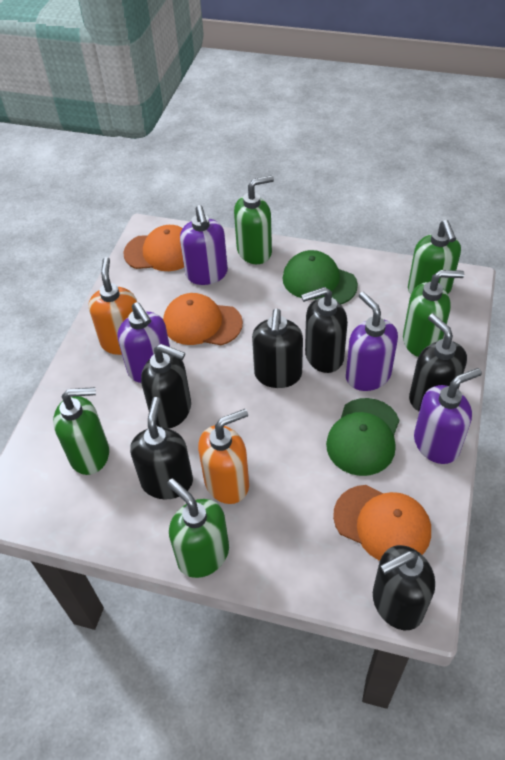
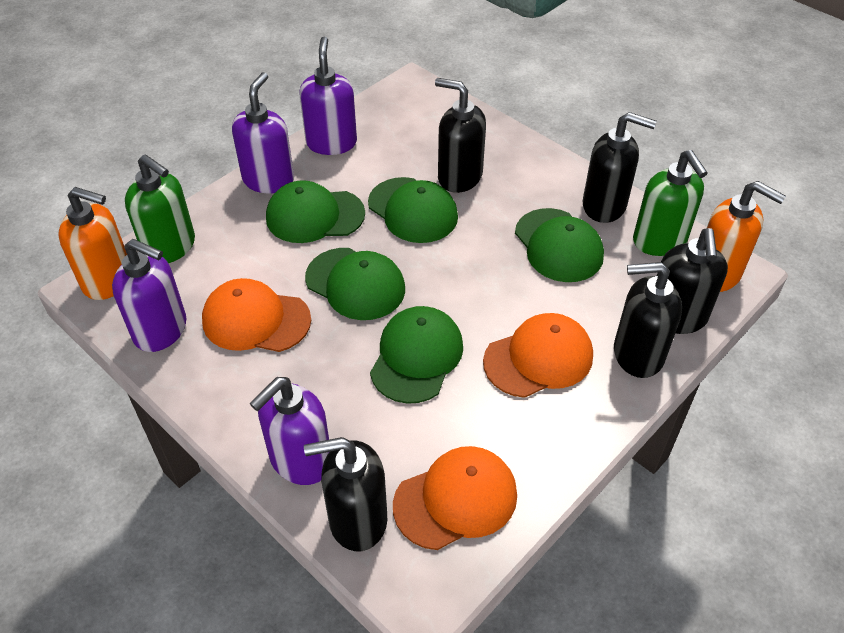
black soap dispenser: [130,397,193,499] [141,344,191,429] [252,309,303,388] [301,287,348,373] [373,545,435,630] [409,314,467,411] = 6 -> [304,437,387,551] [435,78,486,193] [583,112,657,223] [614,262,682,378] [657,228,728,334] = 5
green cap: [283,250,358,305] [326,398,399,476] = 2 -> [266,180,365,243] [305,248,405,320] [368,177,458,243] [370,306,463,404] [515,208,604,282] = 5
green soap dispenser: [53,387,109,475] [167,479,229,578] [234,175,274,264] [403,270,464,357] [408,220,461,294] = 5 -> [125,155,195,263] [633,150,707,256] = 2

